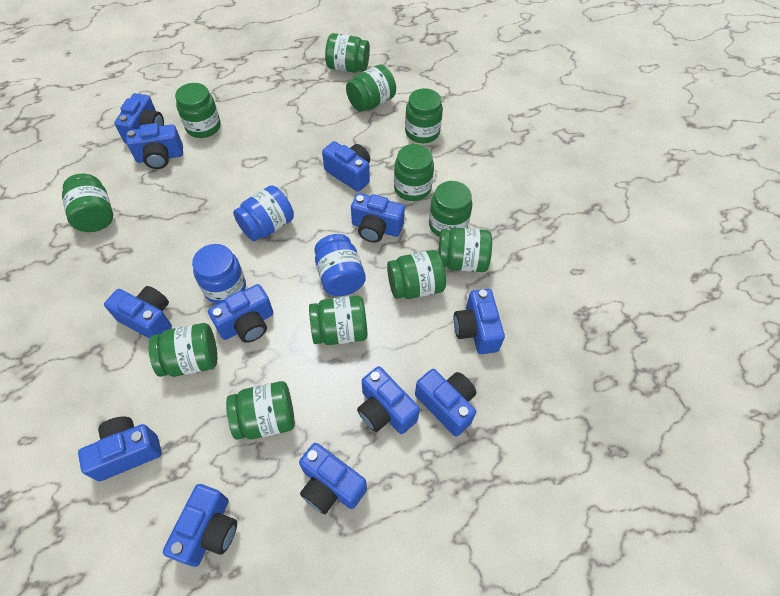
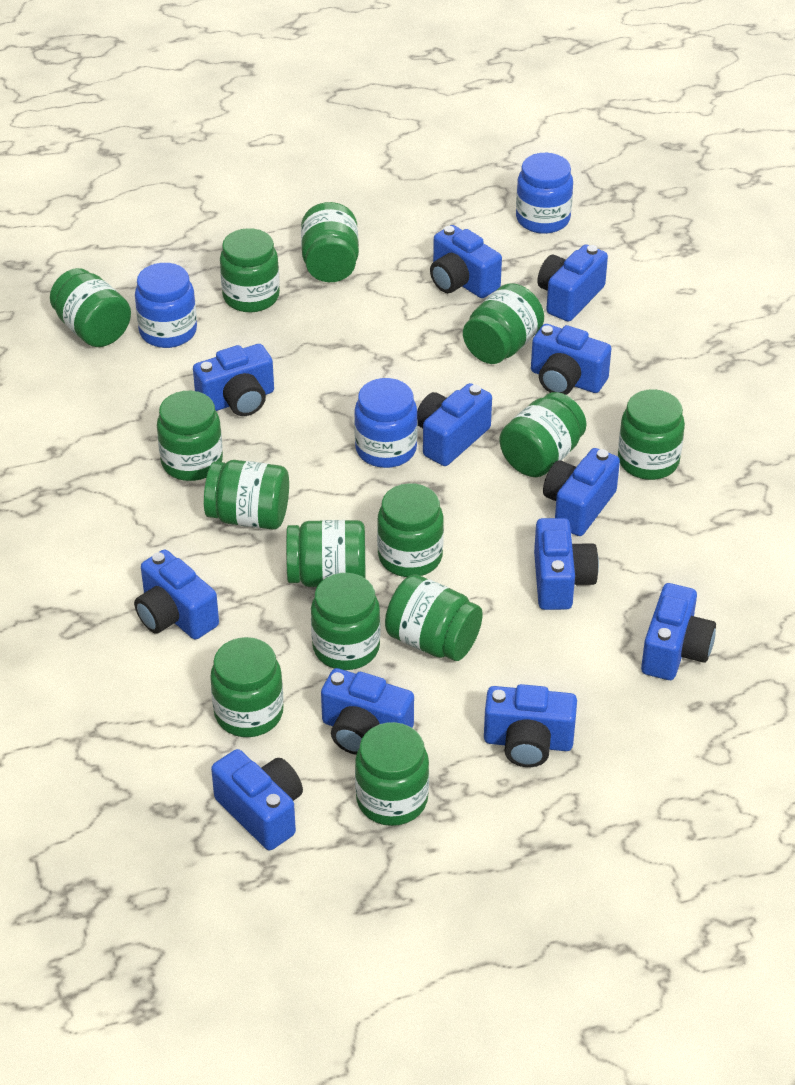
green jar: [62,173,113,232] [149,323,217,377] [175,83,221,138] [226,381,295,440] [309,295,368,345] [325,33,370,73] [346,65,396,112] [387,250,446,299] [394,144,434,201] [405,88,443,143] [429,181,472,237] [438,228,492,272] = 12 -> [50,268,131,347] [157,391,223,481] [204,460,289,530] [210,637,283,737] [220,228,280,312] [286,520,366,587] [301,202,359,282] [311,573,380,670] [355,722,429,826] [377,483,444,577] [385,574,483,661] [463,283,544,364] [499,392,586,477] [618,389,685,480] = 14

